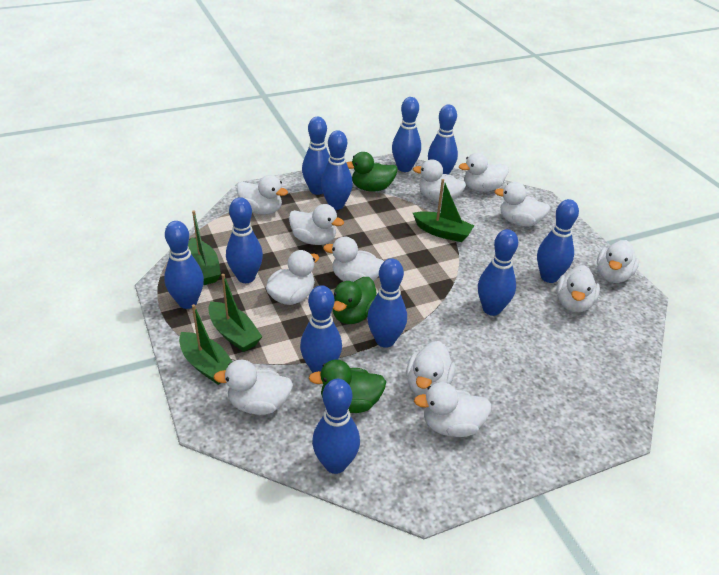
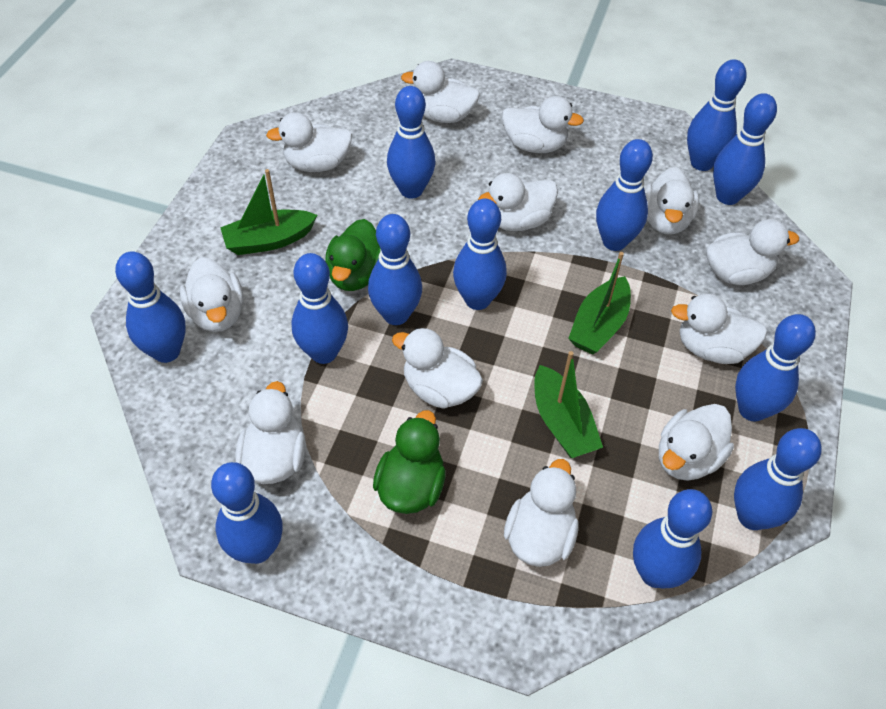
blue bowling pin: [164,221,204,309] [226,197,263,283] [300,285,342,373] [302,117,330,195] [312,379,360,474] [321,130,353,210] [367,258,407,348] [392,97,421,172] [428,105,458,175] [478,229,518,316] [537,199,579,283] = 11 -> [115,251,186,363] [211,462,283,564] [291,253,348,364] [368,214,422,325] [387,86,436,199] [453,199,507,310] [596,139,653,251] [633,489,712,588] [687,59,747,171] [713,93,777,205] [734,428,822,530] [735,314,816,422] = 12
green boat: [179,304,233,385] [188,210,221,285] [208,274,262,352] [413,179,474,242] = 4 -> [220,169,317,255] [534,351,603,458] [568,252,631,355] = 3
green duck: [309,360,386,413] [333,277,376,324] [346,152,398,192] = 3 -> [325,219,381,291] [373,410,446,514] = 2

